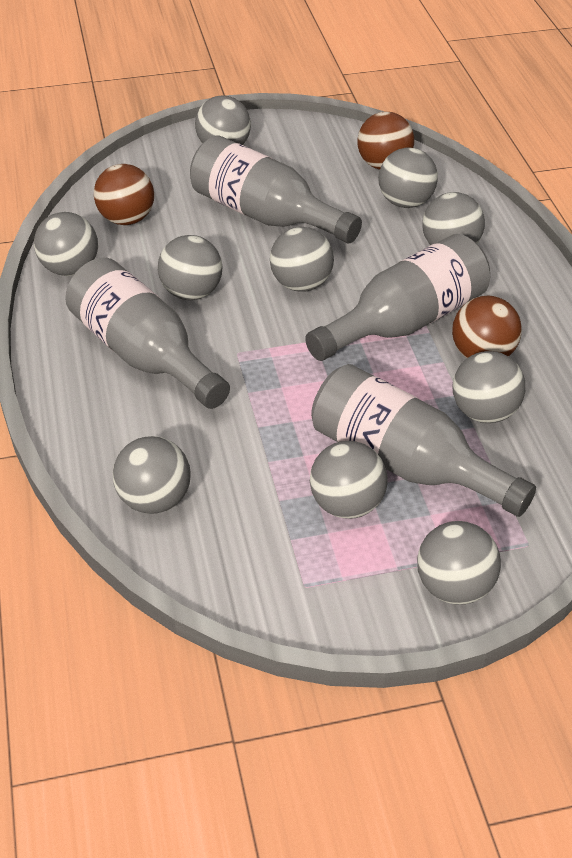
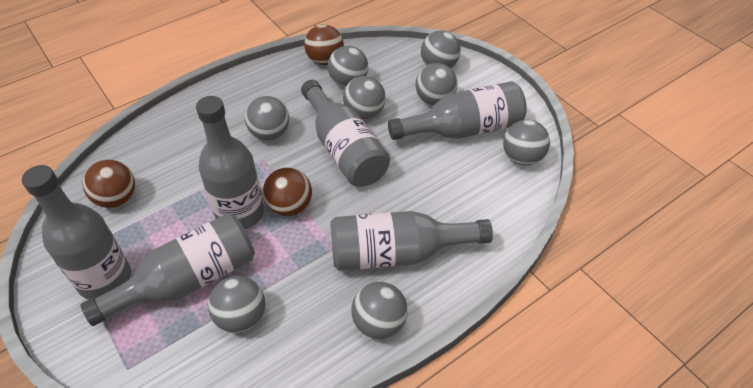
grey ball: [34,212,98,276] [113,436,191,514] [158,235,222,300] [195,95,251,145] [270,227,334,292] [310,441,388,519] [378,147,438,208] [417,521,501,605] [422,192,485,245] [453,351,525,423] = 10 -> [208,276,265,333] [245,96,289,140] [328,46,368,87] [343,76,386,119] [351,282,408,339] [415,63,458,105] [421,30,461,68] [503,120,550,165] = 8
grey bottle: [65,258,230,409] [190,135,362,243] [305,234,490,361] [311,364,536,517] = 4 -> [22,165,131,300] [81,213,255,326] [196,96,264,229] [301,80,390,187] [330,211,493,271] [388,81,527,140] = 6

